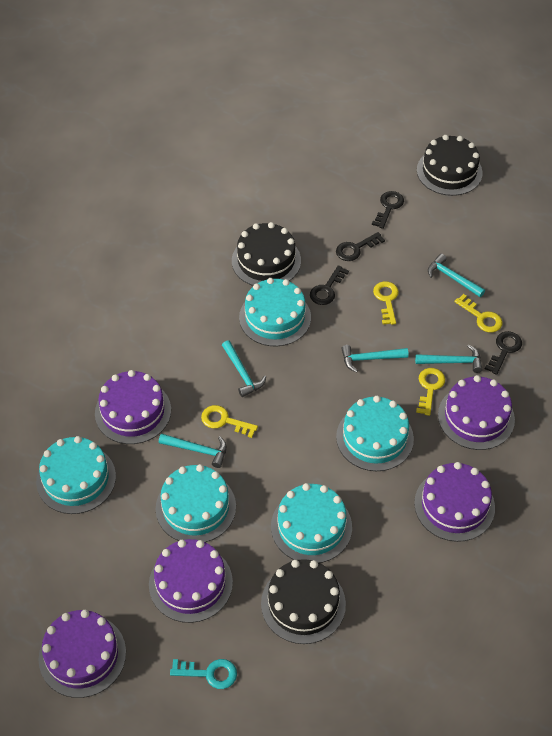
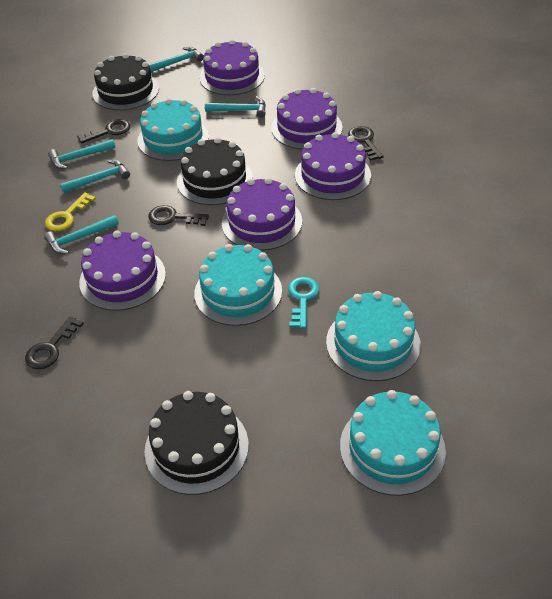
turquoise cake: [36,436,116,514] [156,464,236,543] [239,278,311,346] [271,483,352,563] [336,396,414,471] = 5 -> [137,98,209,161] [194,244,282,326] [326,291,421,381] [340,390,446,496] = 4
yellow key: [201,405,258,438] [373,281,399,325] [416,368,445,416] [454,294,503,332] = 4 -> [45,193,96,231] = 1

